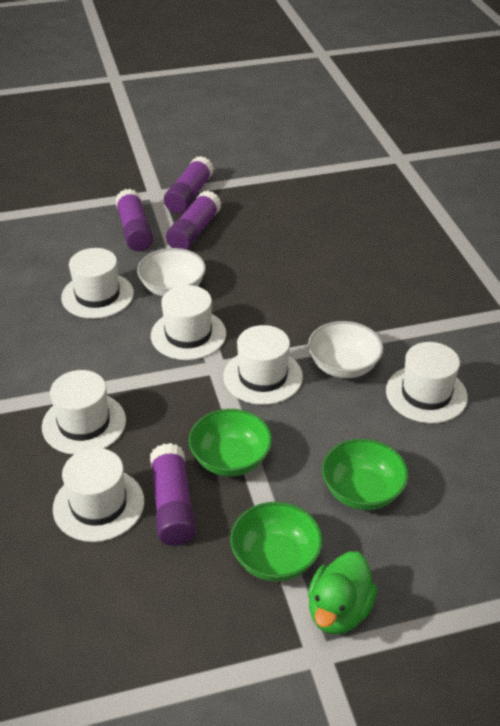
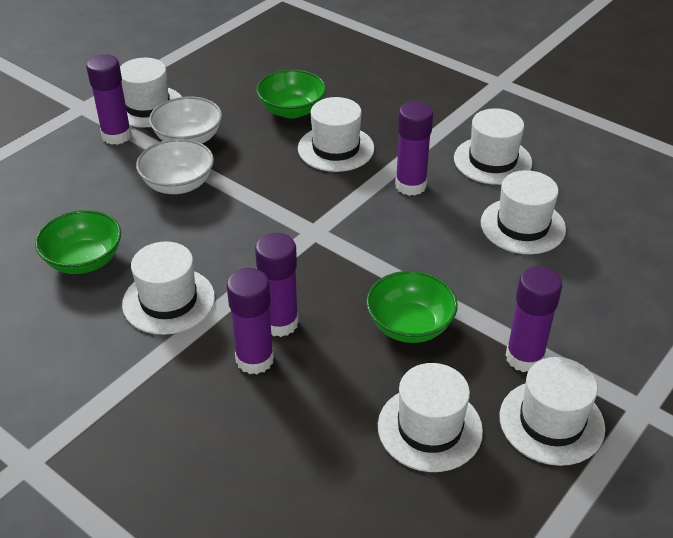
green duck: [308,551,378,635] = 1 -> none = 0
purple glue stick: [115,189,153,251] [150,443,196,546] [164,156,214,214] [166,191,221,250] = 4 -> [86,54,132,145] [227,268,274,374] [255,233,299,337] [395,101,433,196] [506,266,562,372] = 5
white hat: [42,370,126,455] [53,448,144,542] [61,248,134,319] [151,285,226,360] [223,325,303,405] [386,342,468,423] = 6 -> [120,58,182,128] [122,241,215,335] [298,97,374,172] [378,363,483,472] [454,108,532,185] [481,170,566,254] [500,357,605,466] = 7

